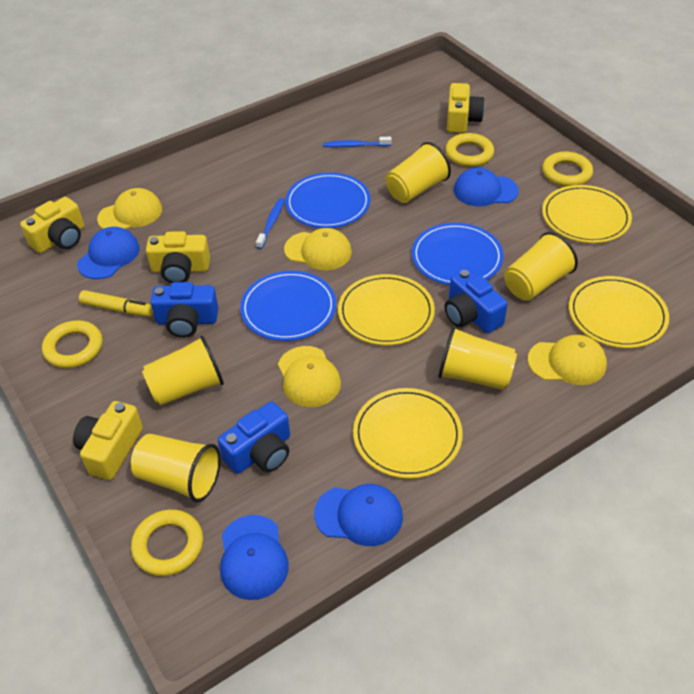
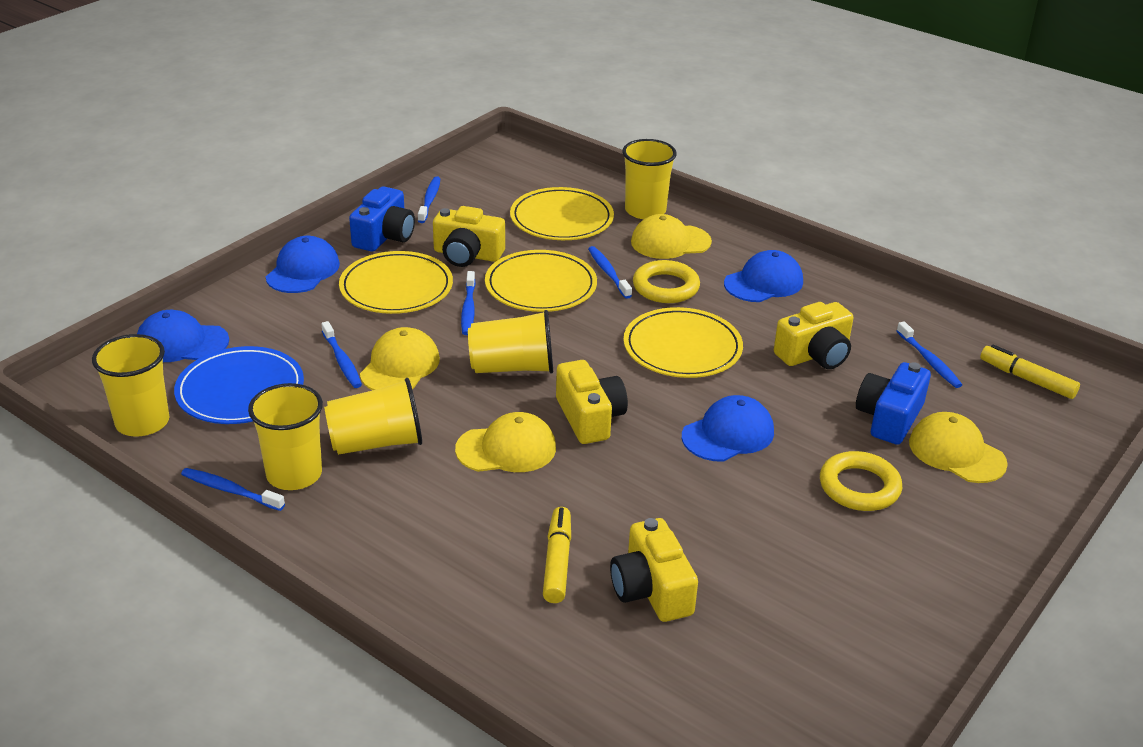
blue camera: [150,282,218,338] [218,401,290,474] [445,268,508,333] = 3 -> [349,186,415,252] [856,362,931,445] = 2
blue plate: [240,271,336,341] [285,172,371,228] [412,223,504,285] = 3 -> [174,346,304,424] = 1
blue toothbrush: [256,198,285,249] [323,137,392,147] = 2 -> [181,468,285,511] [321,321,362,388] [418,176,441,223] [461,271,476,335] [588,246,632,299] [897,321,962,388] = 6
yellow marker: [79,290,153,317] = 1 -> [543,507,571,603] [980,345,1080,399] = 2
yellow ring: [42,320,102,368] [131,509,203,576] [445,133,494,167] [542,152,593,186] = 4 -> [633,260,700,303] [820,451,902,511] = 2

